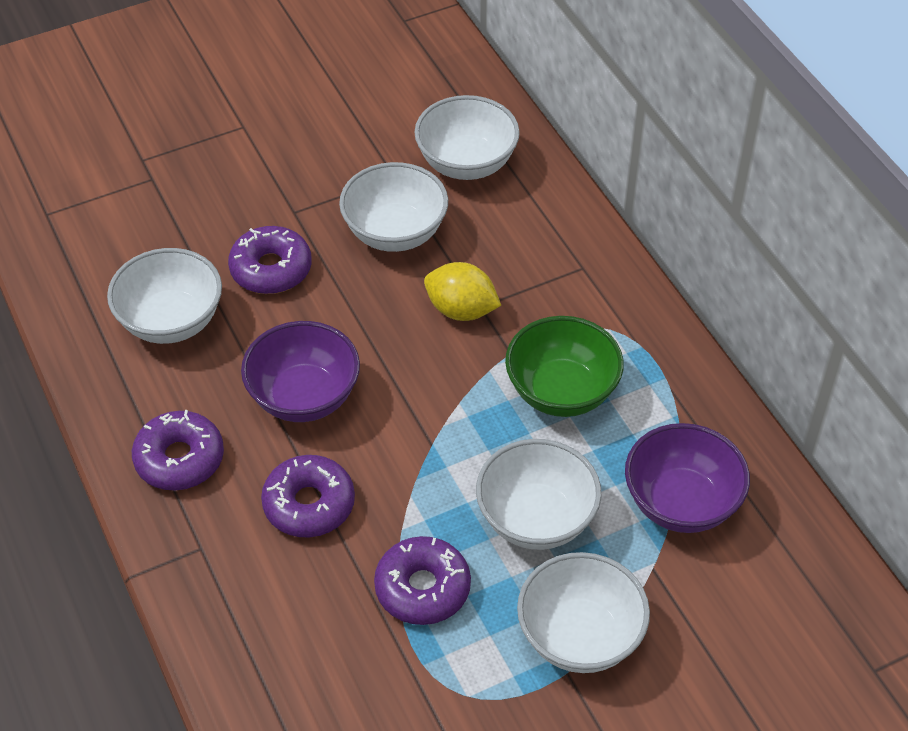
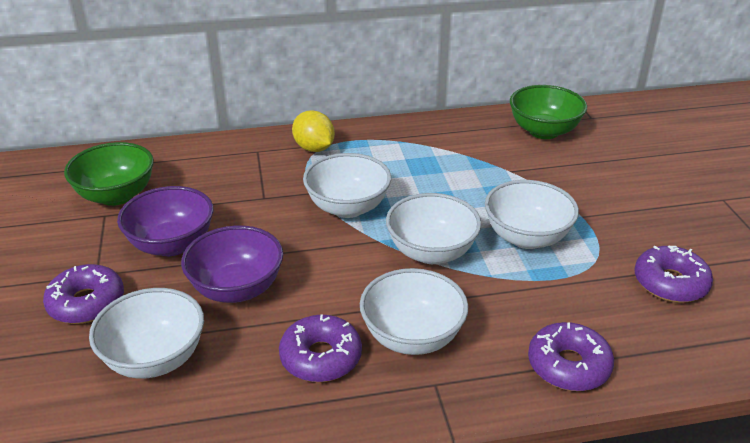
green bowl: [505,316,624,417] = 1 -> [64,142,154,206] [510,85,587,139] = 2

